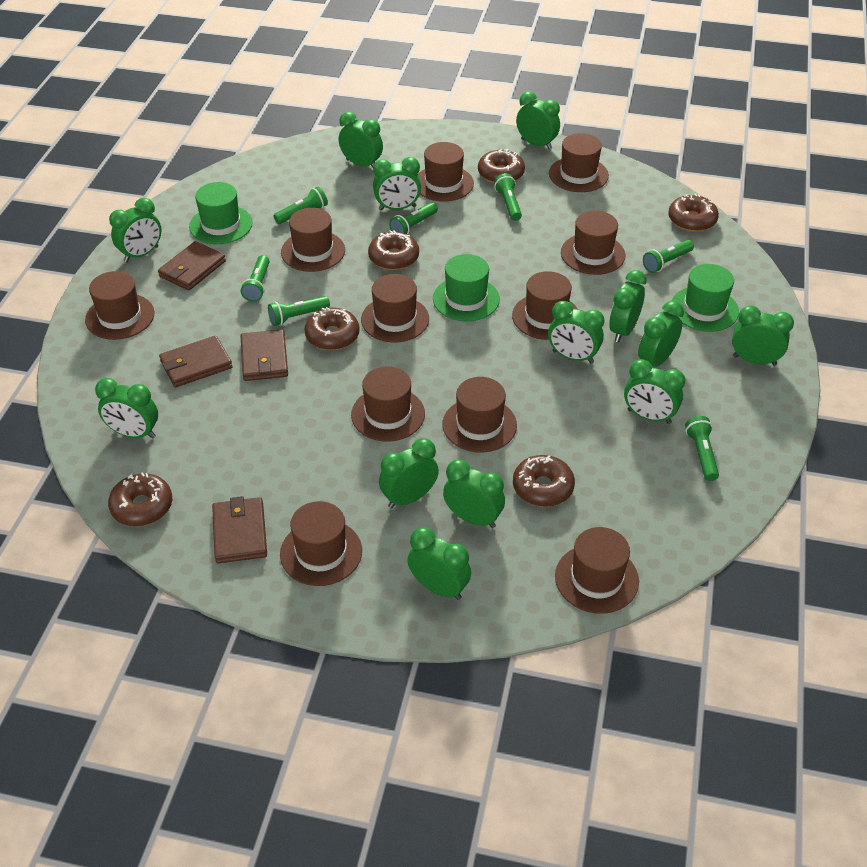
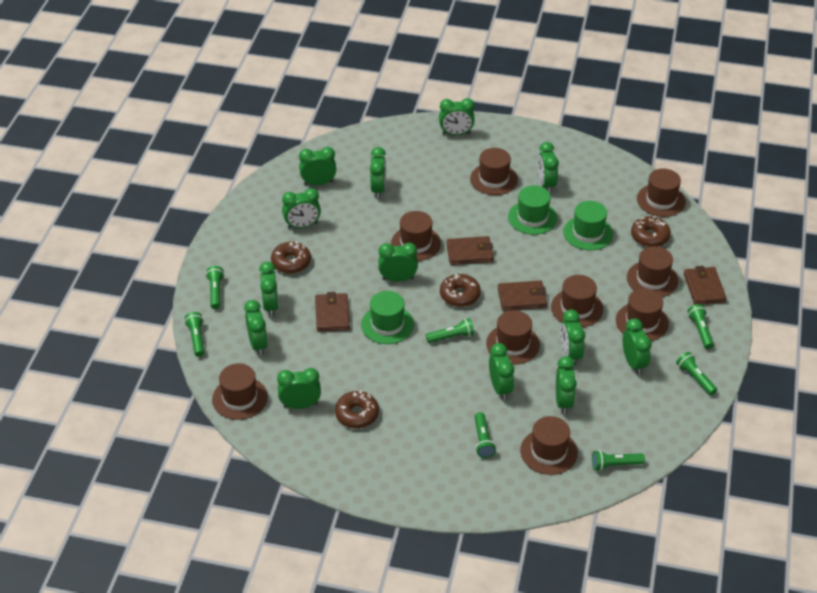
brown donut: [108,472,172,526] [304,307,360,350] [368,230,419,270] [478,149,525,183] [513,455,575,507] [668,194,719,232] = 6 -> [271,242,311,273] [335,391,379,428] [440,274,481,307] [631,216,671,247] = 4
brown hat: [85,271,154,340] [280,501,362,586] [281,208,345,272] [351,366,425,442] [361,274,429,343] [418,142,474,202] [442,377,517,453] [512,271,577,340] [549,133,609,192] [555,527,639,614] [561,210,625,275] = 11 -> [212,363,268,420] [391,211,441,261] [470,148,518,195] [486,310,540,365] [520,416,578,475] [551,275,603,327] [616,288,669,341] [627,246,678,297] [637,168,686,217] = 9

